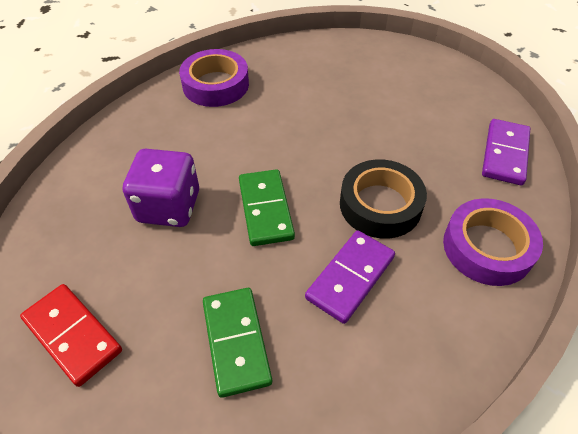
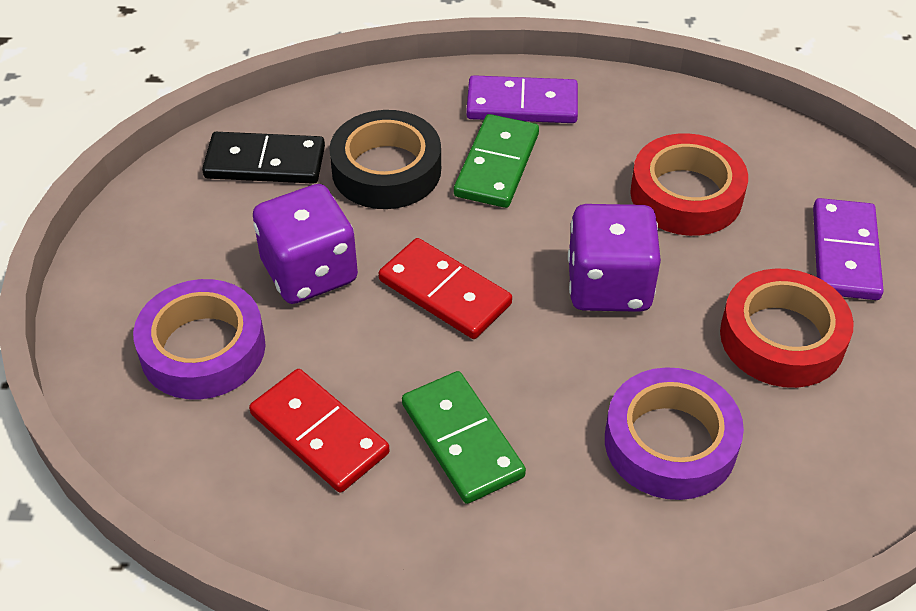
black domino: none = 0 -> [202,132,325,184] = 1
purple dice: [123,149,199,227] = 1 -> [253,184,358,304] [568,204,661,312] = 2
red domino: [20,284,122,387] = 1 -> [249,369,390,493] [379,238,512,339] = 2
red tape: none = 0 -> [630,133,748,236] [720,268,854,388] = 2

